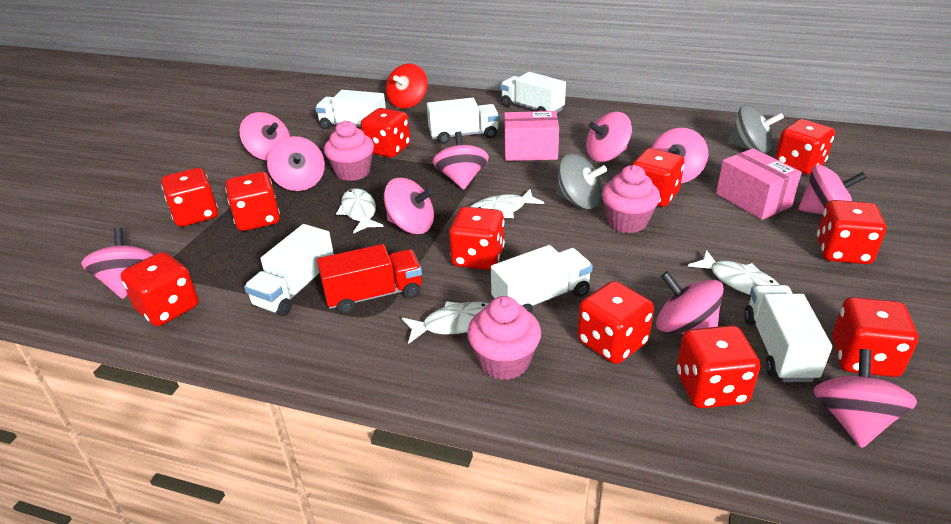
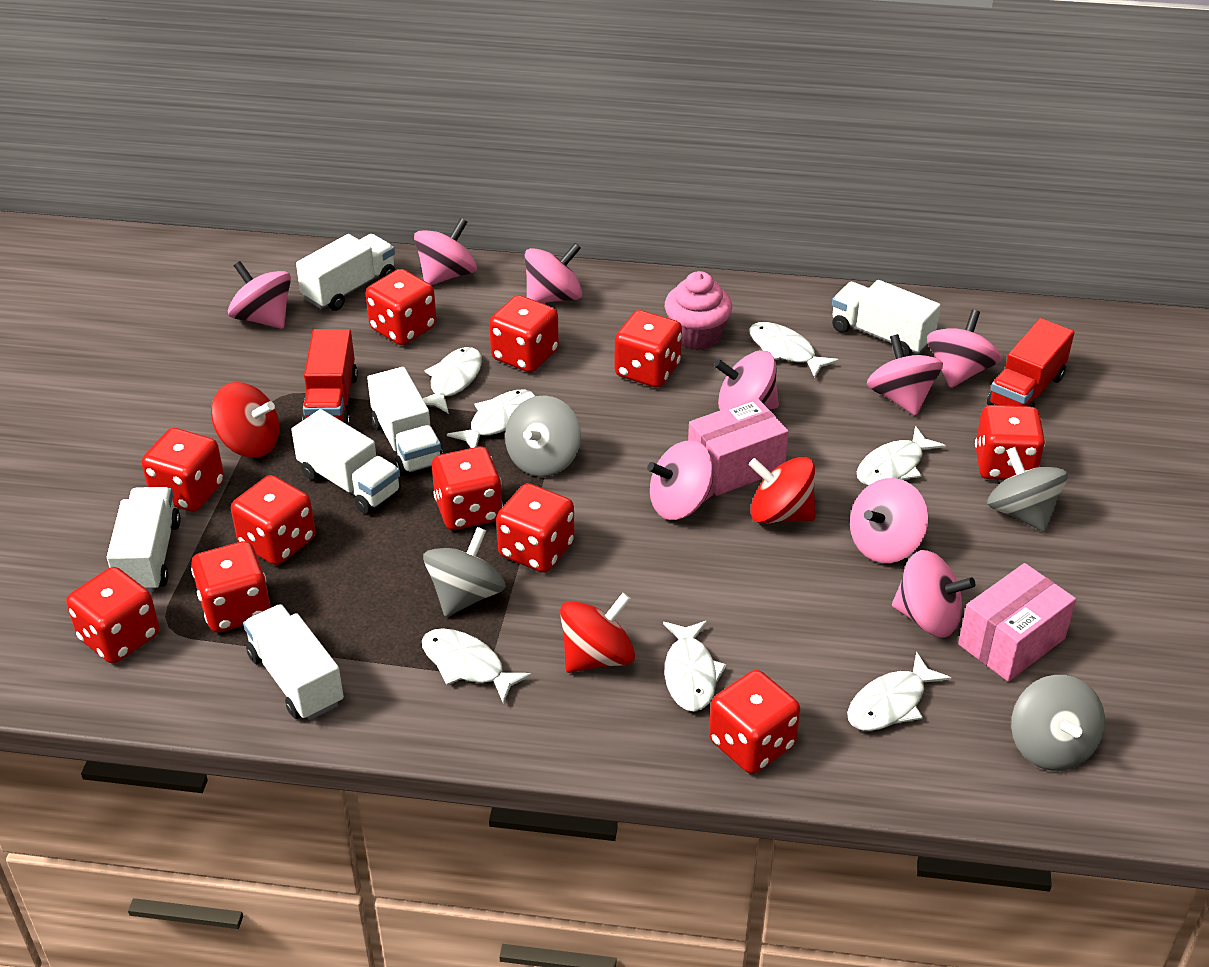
grey spinning top: [556,154,607,209] [728,105,784,154] = 2 -> [423,527,506,617] [505,395,581,477] [987,447,1068,532] [1011,675,1105,771] = 4
pink cupcake: [324,120,374,181] [467,296,541,380] [602,165,660,233] = 3 -> [665,271,732,351] = 1
pink spinning top: [81,227,154,299] [240,112,290,161] [267,136,325,191] [384,178,434,234] [433,131,489,190] [586,112,632,162] [651,128,708,183] [656,271,724,334] [798,165,867,214] [813,349,917,448] = 10 -> [228,261,291,329] [414,218,477,285] [525,243,582,303] [647,440,714,520] [714,351,779,410] [850,478,928,563] [867,334,943,416] [892,550,975,637] [927,310,1001,388] = 9
red spinning top: [386,63,428,108] = 1 -> [211,382,280,458] [560,593,635,673] [749,457,816,524] = 3
red truck: [317,244,422,314] = 1 -> [302,329,358,426] [987,318,1075,407] = 2
white fish: [336,188,384,234] [402,301,489,344] [470,189,544,218] [688,250,780,295] = 4 -> [422,628,532,704] [423,347,482,414] [447,390,535,448] [663,621,727,712] [749,322,839,378] [847,652,951,731] [857,426,946,486] = 7

